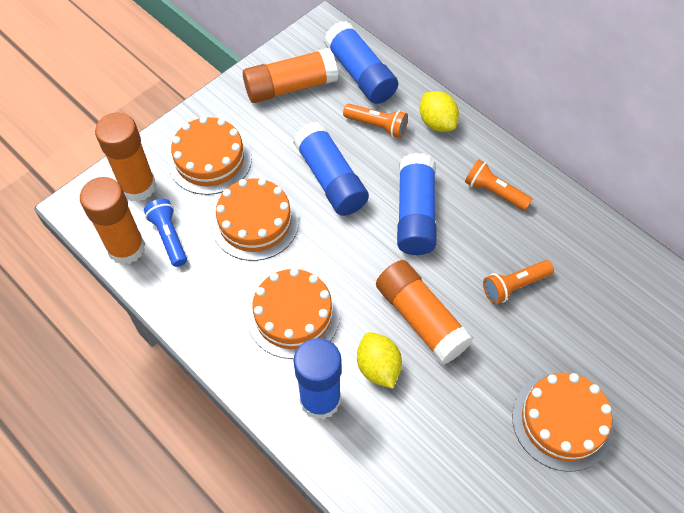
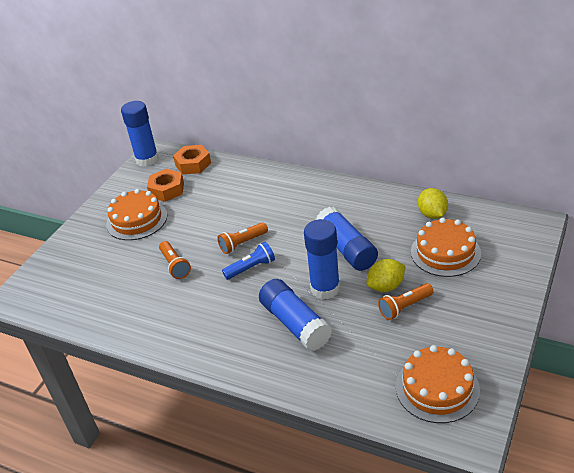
orange cake: [168,116,252,195] [211,178,299,261] [247,268,340,359] [512,373,614,472] = 4 -> [106,189,167,240] [396,345,480,423] [411,218,481,277] = 3
orange glue stick: [80,177,145,265] [95,113,156,202] [243,48,338,103] [376,260,473,364] = 4 -> none = 0
orange nut: none = 0 -> [147,169,184,202] [173,145,211,174] = 2

